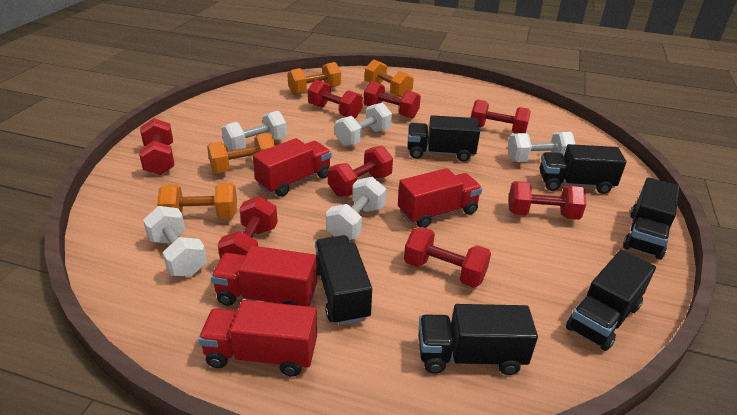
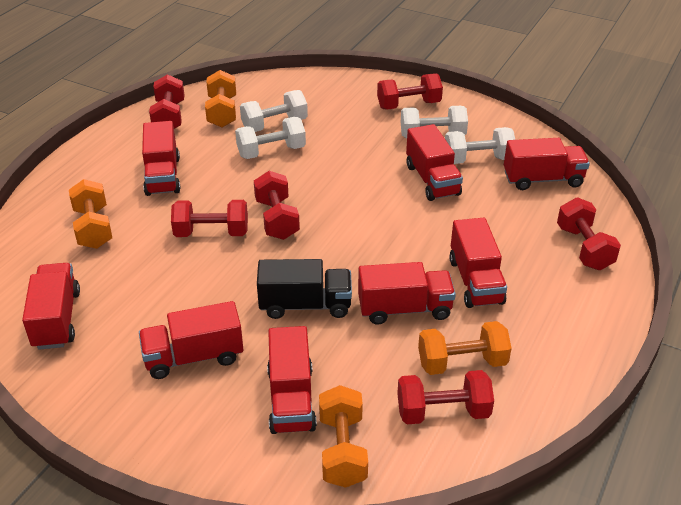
black truck: [315,235,372,325] [408,115,480,162] [419,304,538,375] [539,144,626,194] [566,250,656,351] [623,177,679,260] = 6 -> [257,259,352,319] = 1
red dumbbell: [139,118,174,175] [217,196,278,259] [308,79,363,118] [328,146,393,197] [364,81,421,118] [404,227,491,288] [471,100,531,134] [509,181,586,220] = 8 -> [149,74,184,129] [171,200,248,237] [254,171,300,240] [377,73,443,110] [397,370,494,424] [557,197,621,270] = 6
red truck: [198,300,317,377] [211,246,317,307] [253,138,331,197] [398,168,482,228] = 4 -> [22,263,80,350] [139,301,243,379] [142,121,181,196] [267,326,317,434] [358,262,456,325] [406,124,463,201] [449,218,507,308] [504,138,590,190] = 8
white dumbbell: [143,206,207,277] [221,111,287,151] [326,177,386,240] [335,102,392,146] [507,132,576,162] = 5 -> [235,117,306,159] [240,90,308,132] [401,106,468,138] [445,127,515,164] = 4

